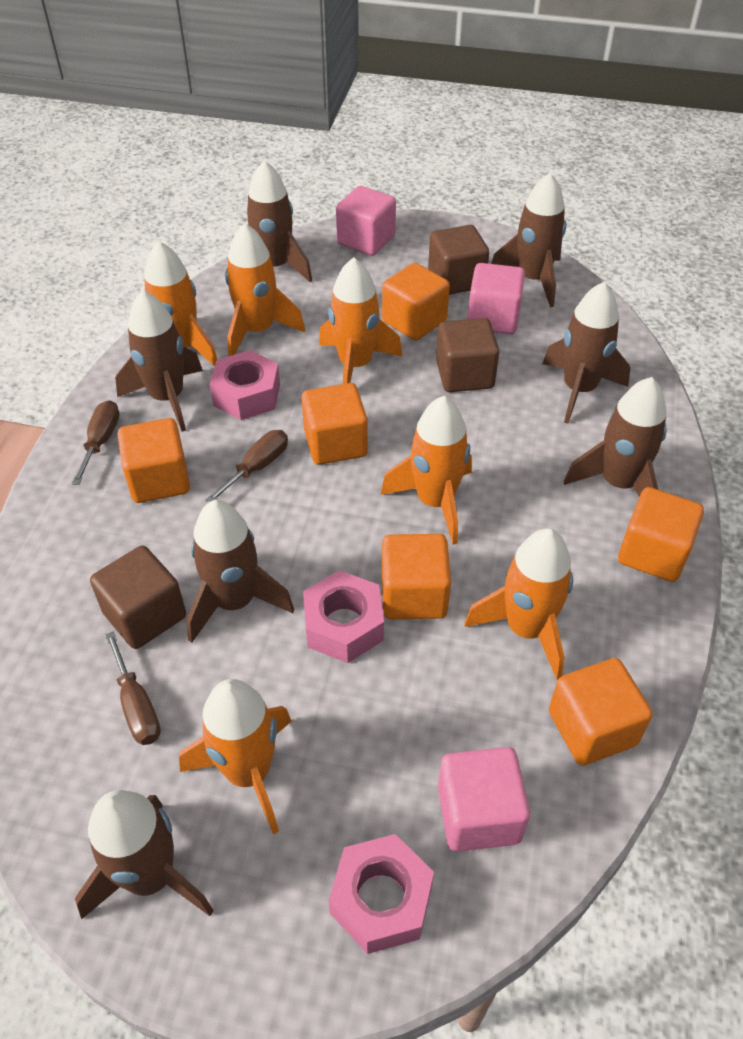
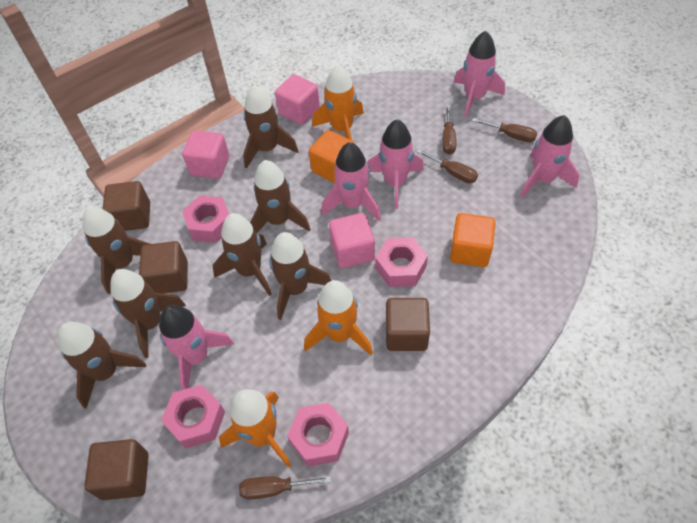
brown cube: [90,546,186,649] [428,225,489,295] [436,318,499,392] = 3 -> [84,439,149,500] [103,181,150,231] [139,241,188,293] [386,298,430,351] = 4
brown screwdriver: [72,400,120,485] [105,631,161,745] [205,430,288,503] = 3 -> [239,476,331,500] [417,149,478,183] [442,105,456,155] [472,118,537,142] = 4
orange cube: [118,418,190,503] [301,383,368,465] [382,263,450,340] [382,534,451,619] [549,658,653,766] [618,487,704,582] = 6 -> [309,130,355,183] [450,213,496,267] = 2
orange rocket: [144,241,218,366] [179,679,292,834] [225,223,305,356] [319,257,403,384] [380,396,472,545] [464,528,573,680] = 6 -> [219,389,291,468] [304,280,373,355] [312,64,364,140] = 3
pink nut: [210,350,280,420] [303,570,384,663] [328,834,434,954] = 3 -> [161,385,225,448] [182,196,229,243] [287,403,349,466] [375,237,428,287] = 4
pink rocket: none = 0 -> [159,305,234,390] [321,142,381,221] [367,119,424,209] [454,31,505,118] [520,115,580,198] = 5

